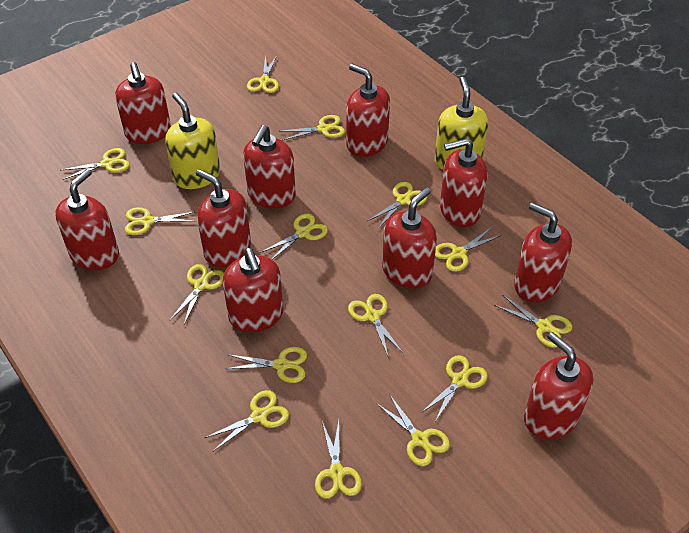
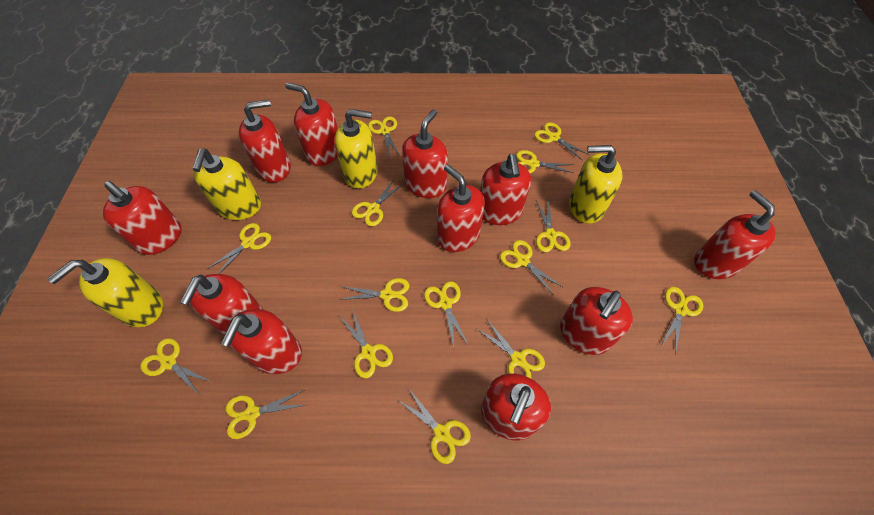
red soap dispenser: [55,169,119,270] [115,62,171,144] [196,169,251,267] [222,248,283,332] [243,125,296,208] [346,64,390,157] [382,187,437,289] [440,138,488,227] [514,202,572,302] [524,332,594,439] = 10 -> [103,181,181,255] [180,274,263,335] [221,309,302,374] [239,100,291,182] [285,83,338,166] [402,109,448,198] [437,164,485,252] [480,154,531,225] [481,373,551,440] [560,287,633,355] [694,190,776,279] = 11
yellow soap dispenser: [165,93,220,189] [435,77,488,170] = 2 -> [47,258,163,327] [192,149,261,220] [334,109,378,188] [569,145,623,224] = 4

